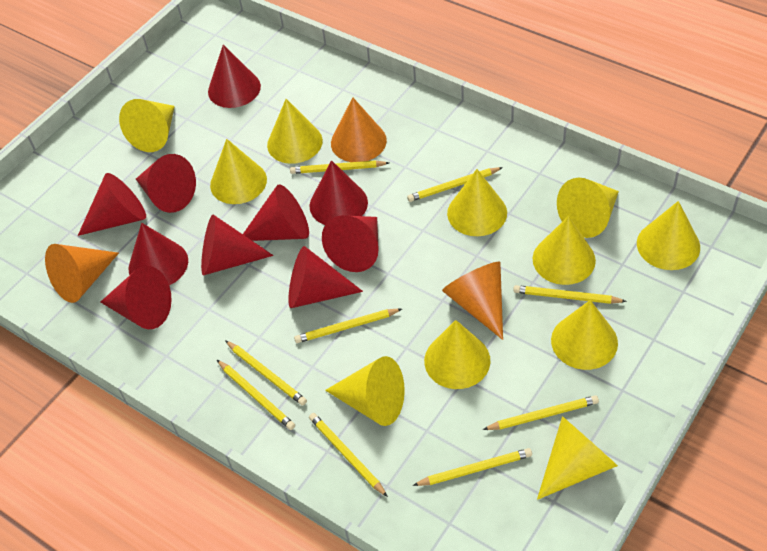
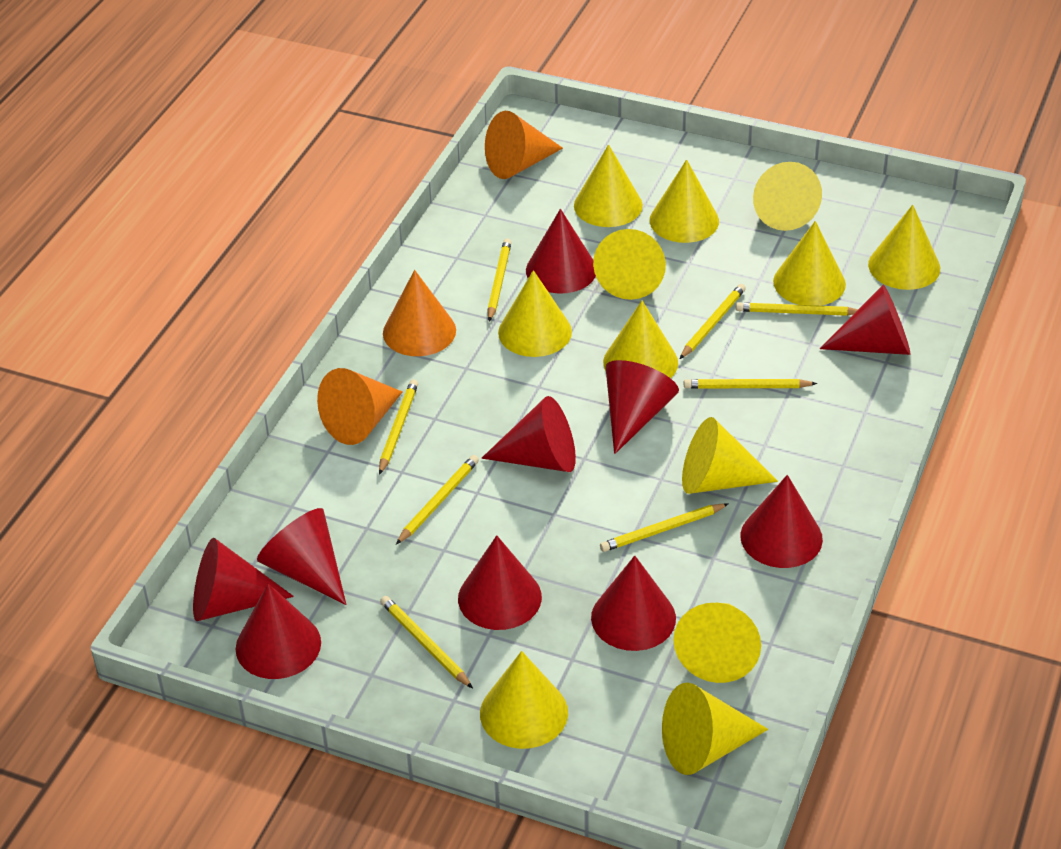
yellow cone: [119,99,175,152] [210,139,267,204] [267,99,323,164] [325,356,405,426] [424,320,490,389] [447,169,507,236] [533,216,596,285] [537,416,618,500] [551,300,618,370] [557,178,619,238] [637,201,700,270] = 11 -> [480,651,568,749] [498,270,572,357] [574,145,643,227] [593,229,666,300] [603,301,678,378] [650,160,719,243] [662,683,768,775] [673,603,761,683] [682,417,778,494] [753,162,822,231] [773,221,846,306] [868,205,940,290] = 12
yellow pencil: [217,360,295,430] [225,340,307,406] [290,160,389,174] [294,309,402,343] [309,413,388,497] [407,167,503,202] [413,448,532,486] [483,395,599,430] [513,285,627,304] = 9 -> [379,380,418,475] [380,596,473,689] [396,455,479,544] [487,238,512,321] [600,503,729,552] [680,284,746,359] [684,379,817,389] [736,302,858,316] = 8

